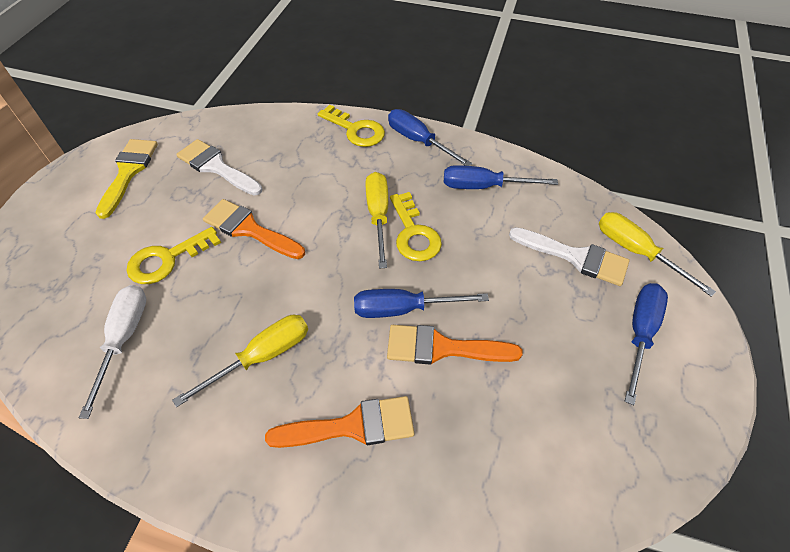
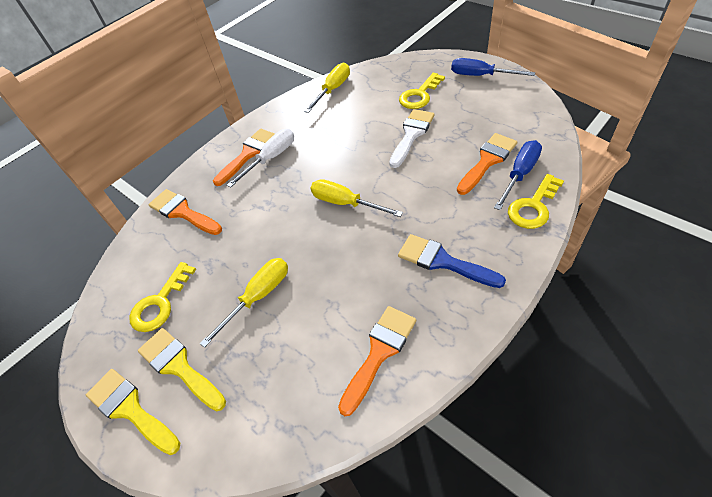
blue brush: none = 0 -> [398,234,506,288] = 1
blue screwdriver: [354,289,489,318] [388,109,472,166] [444,165,558,189] [625,283,668,405] = 4 -> [451,58,535,76] [494,140,542,210] = 2
orange brush: [203,199,305,259] [265,396,415,448] [387,325,523,365] = 3 -> [148,189,222,235] [213,129,275,186] [338,306,416,416] [457,133,517,195] = 4
white brush: [176,139,262,196] [509,227,629,286] = 2 -> [389,109,435,168] = 1
yellow brush: [96,139,158,219] = 1 -> [86,369,180,455] [138,328,226,411] = 2

